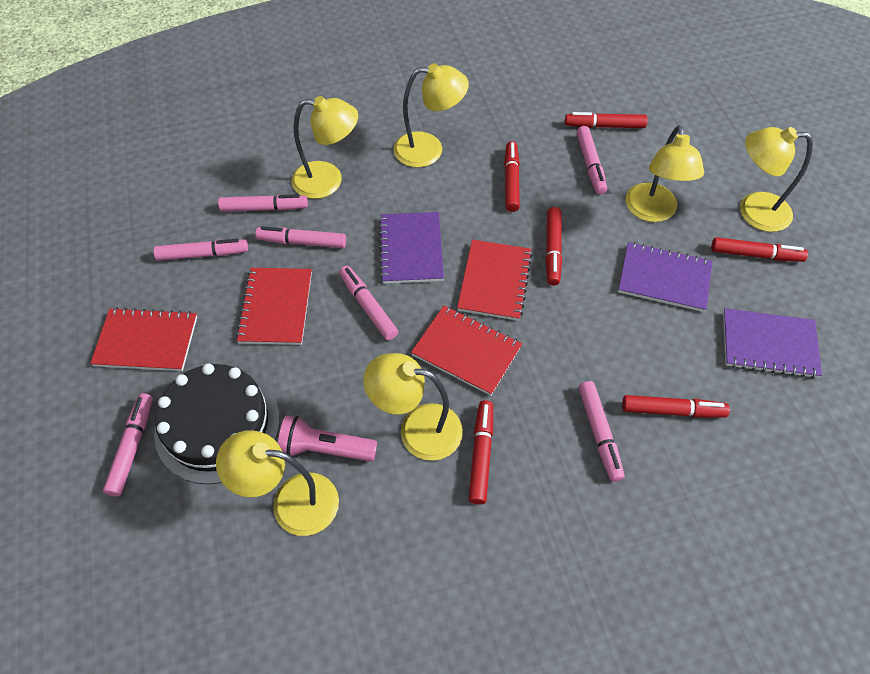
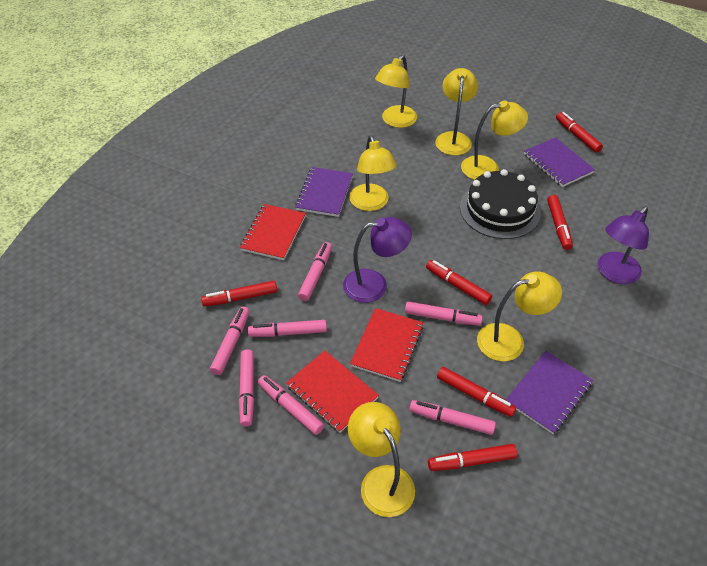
pink flashlight: [278,415,377,462] = 1 -> none = 0
purple lamp: none = 0 -> [343,217,412,303] [598,207,649,284] = 2
red notebook: [90,307,197,371] [236,268,312,345] [411,305,522,396] [457,240,533,321] = 4 -> [240,204,306,260] [286,351,379,433] [350,308,424,382] = 3

